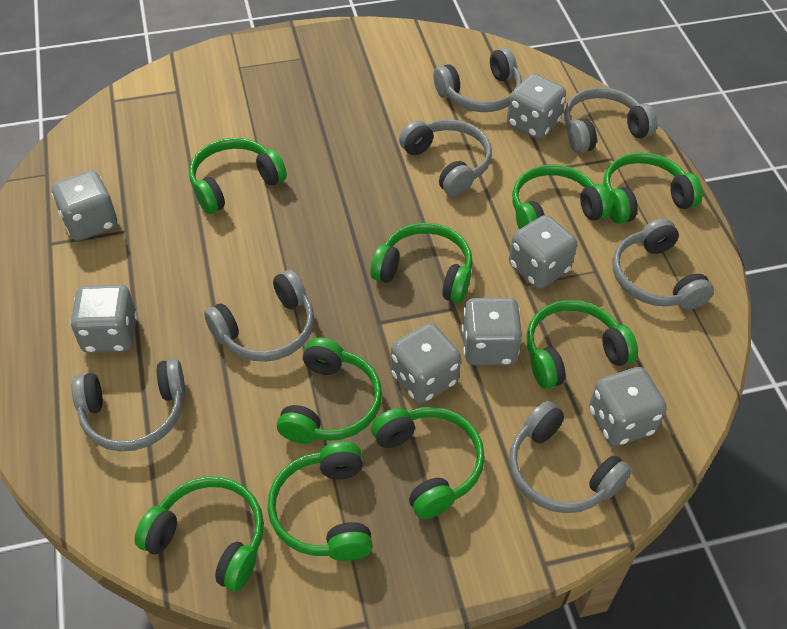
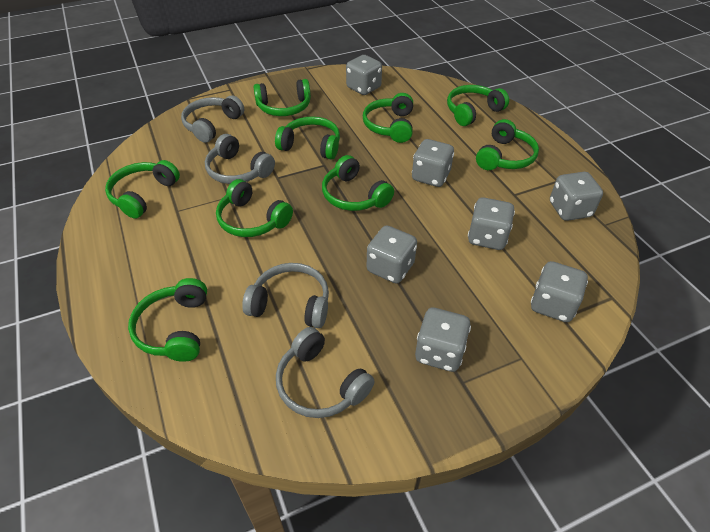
grey headphones: [72,359,185,452] [204,270,314,362] [399,119,492,197] [433,48,522,112] [509,401,632,513] [564,87,657,154] [612,218,714,310] = 7 -> [181,95,244,143] [205,134,275,184] [242,263,329,328] [276,327,375,418] = 4

